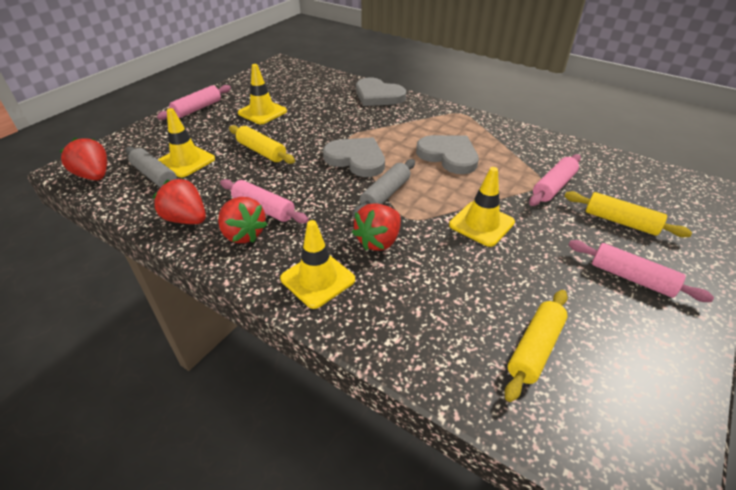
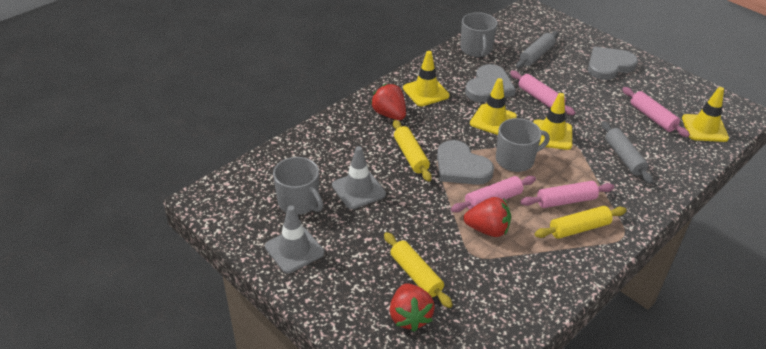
grey mug: none = 0 -> [273,157,323,215] [460,12,497,57] [496,118,550,172] = 3
grey traffic cone: none = 0 -> [265,206,324,273] [332,146,386,209] = 2
red strawberry: [60,137,107,180] [153,178,206,224] [218,197,268,243] [352,203,401,251] = 4 -> [370,84,406,120] [390,283,435,332] [463,197,511,237] = 3

